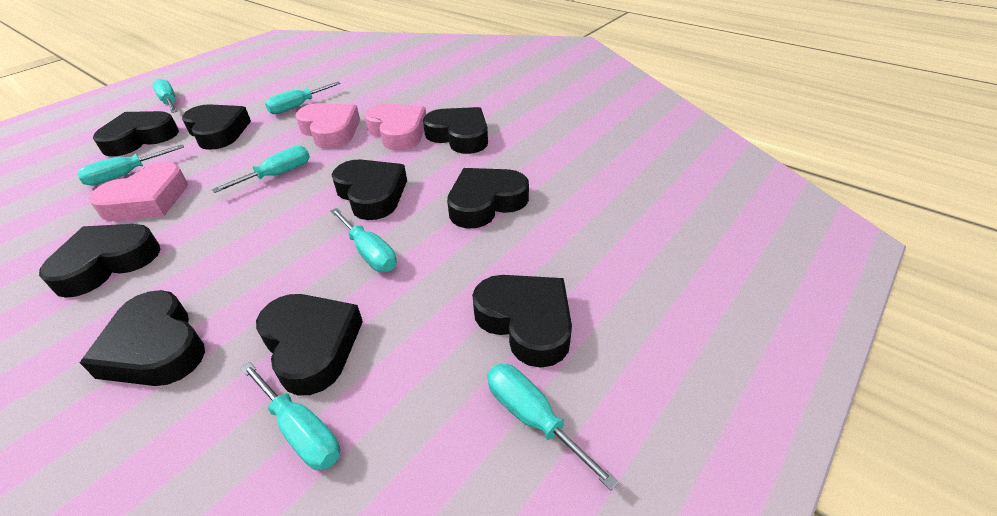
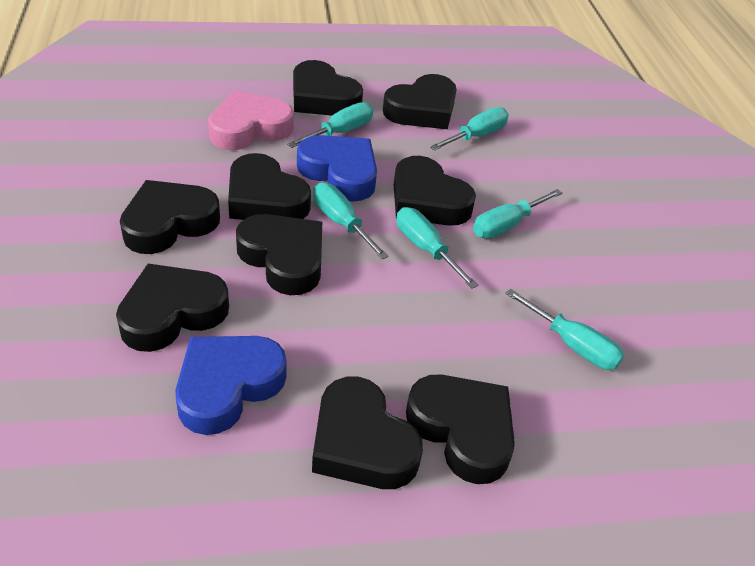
blue heart: none = 0 -> [175,336,286,435] [297,135,377,202] = 2
pink heart: [89,162,188,221] [295,103,360,149] [364,104,426,151] = 3 -> [208,90,294,150] = 1
turquoise screwdriver: [77,144,184,185] [153,79,177,113] [212,146,310,193] [241,362,340,470] [265,82,341,114] [330,208,397,272] [487,364,619,490] = 7 -> [287,102,373,148] [313,183,389,259] [397,207,478,289] [430,107,509,151] [473,189,562,239] [505,289,625,370] = 6

